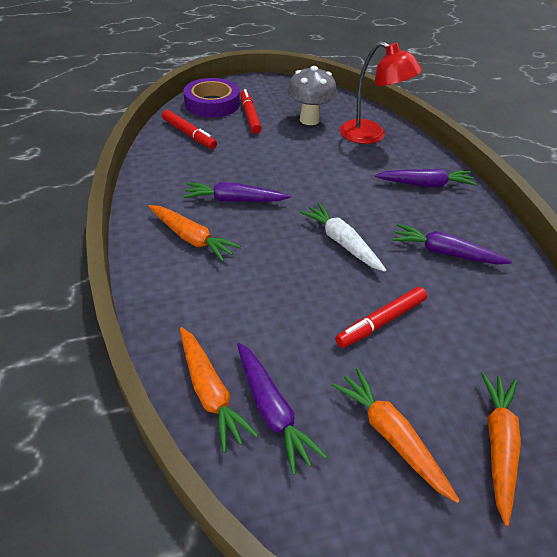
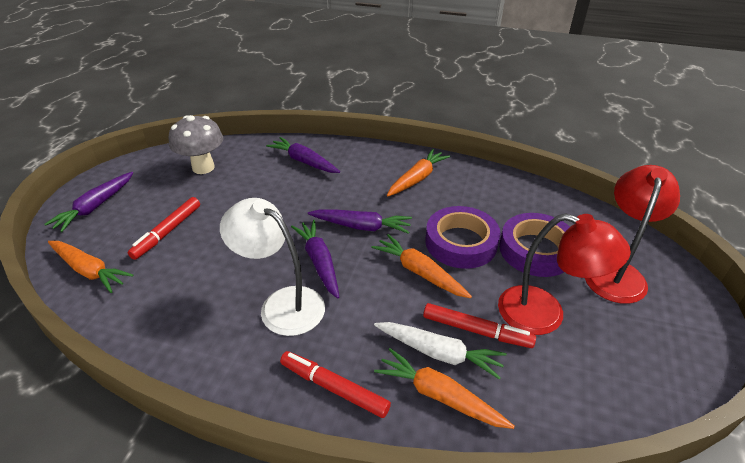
purple tape: [183,78,240,117] = 1 -> [425,206,501,269] [499,213,570,277] = 2
red lamp: [340,41,422,144] = 1 -> [498,213,631,335] [585,165,680,304] = 2
white lamp: none = 0 -> [220,198,325,336] = 1

